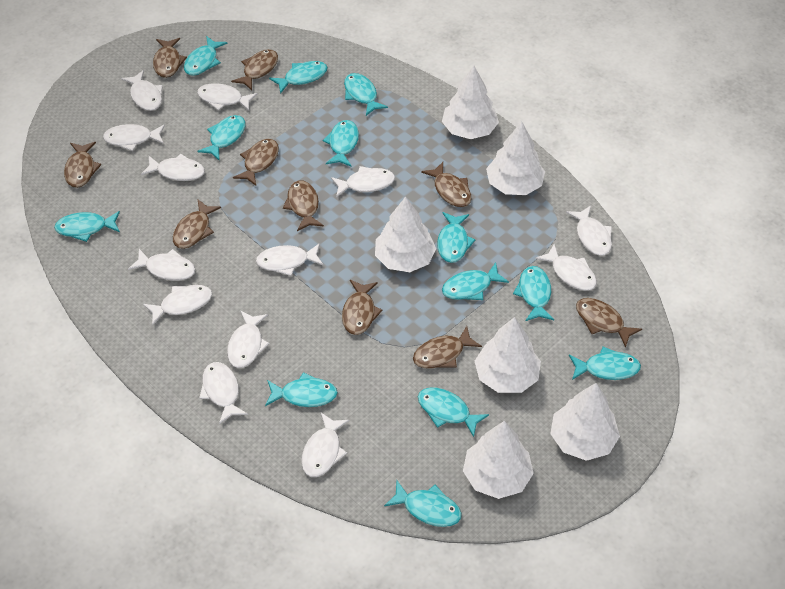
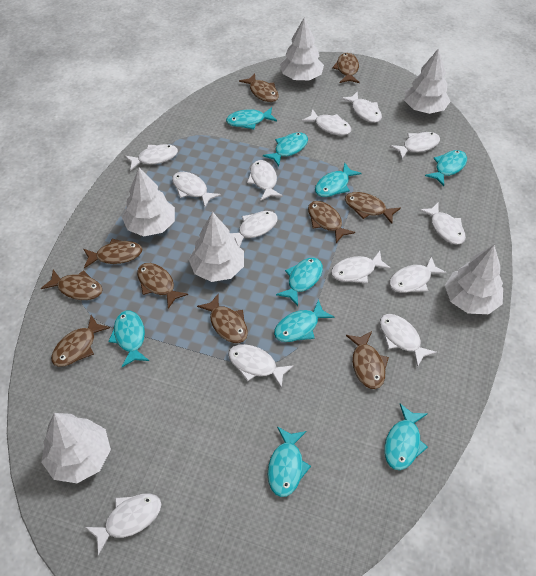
turquoise fish: [54,211,120,242] [184,36,228,76] [197,115,245,160] [265,372,338,407] [269,61,328,94] [323,120,359,167] [344,73,388,116] [384,479,462,527] [418,388,489,437] [437,212,475,263] [442,262,509,300] [513,266,554,321] [569,347,641,380] = 13 -> [108,311,149,367] [226,107,277,129] [263,132,308,166] [268,427,311,497] [274,299,334,342] [276,258,323,306] [315,162,362,197] [384,404,428,470] [425,150,467,186] = 9

